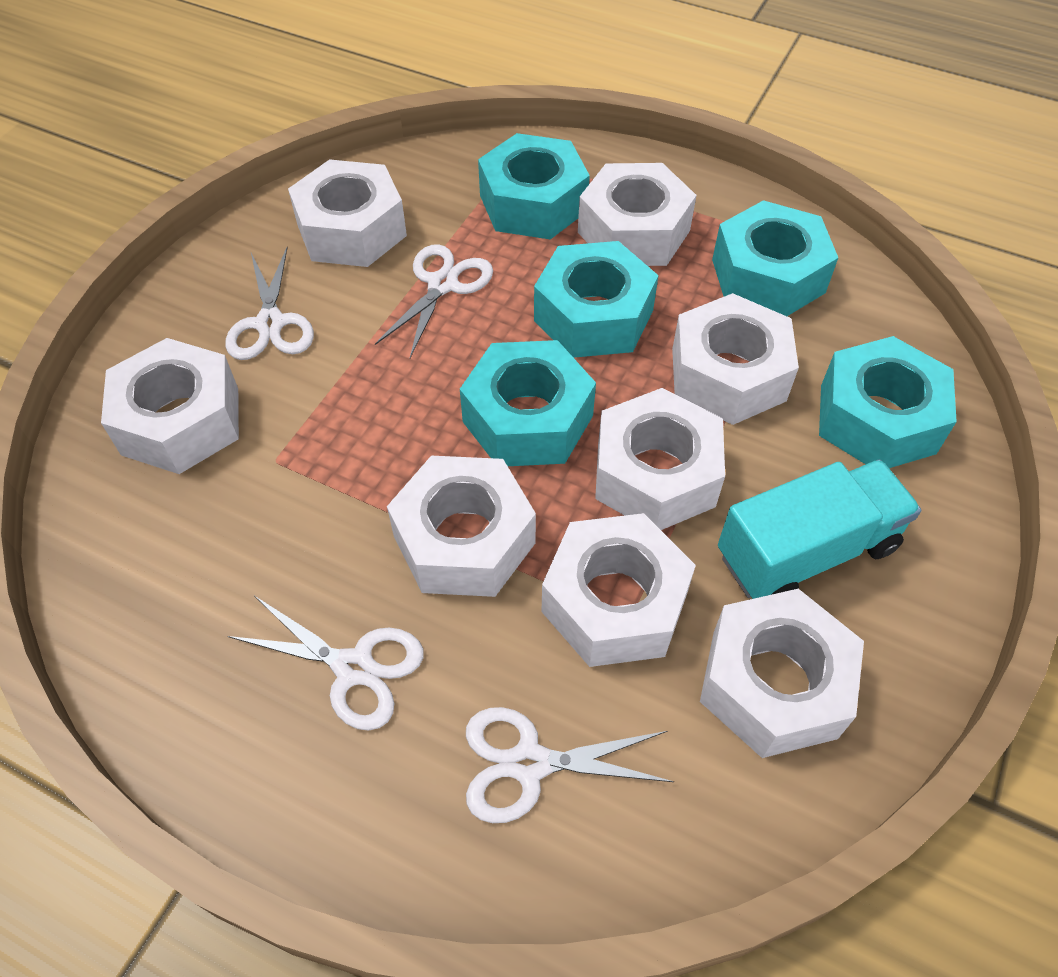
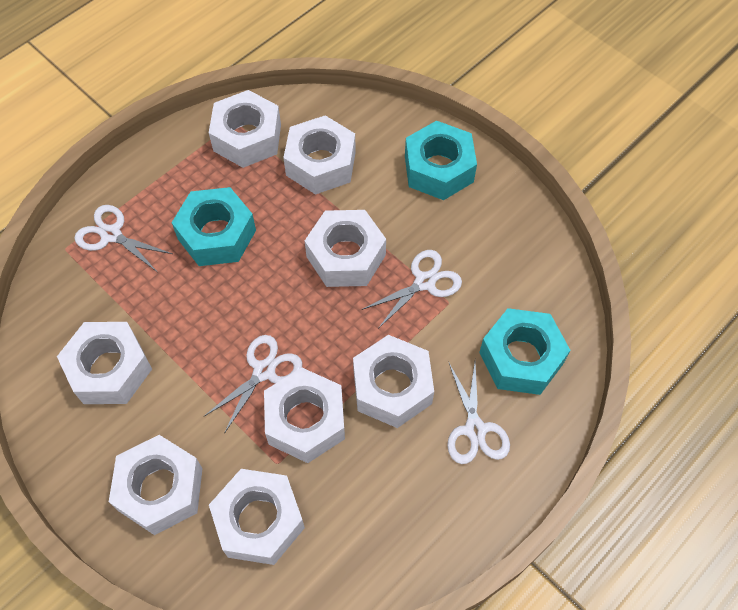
turquoise nut: [460,340,596,466] [478,133,590,239] [534,241,659,358] [712,200,838,316] [819,336,957,468] = 5 -> [172,187,256,266] [405,120,477,200] [479,308,570,395] = 3
turquoise truck: [718,460,921,599] = 1 -> none = 0

